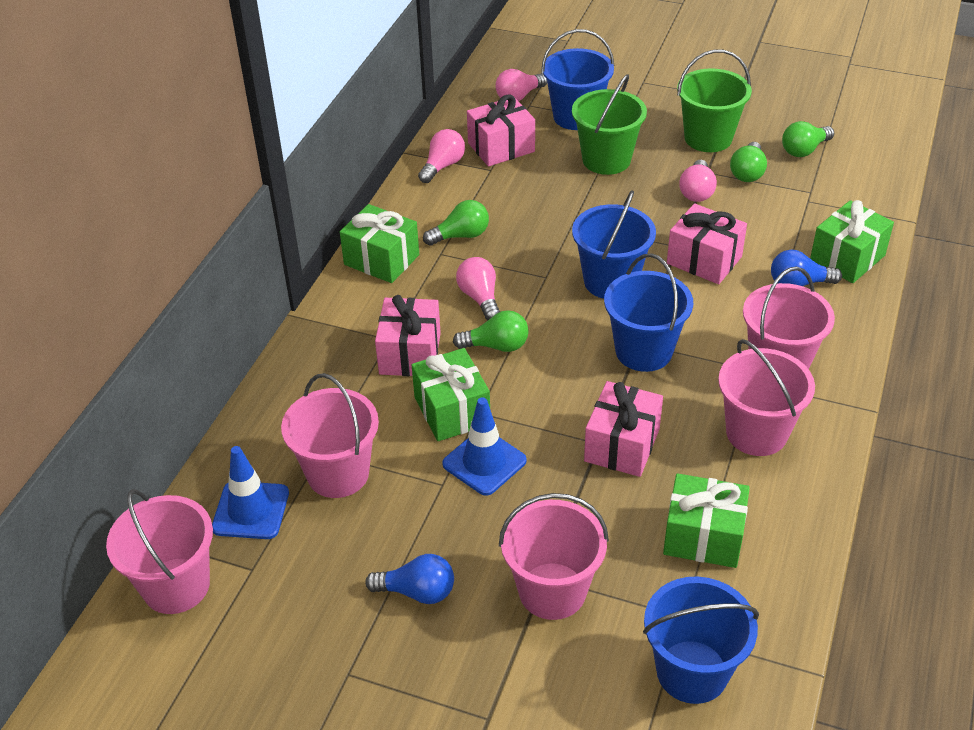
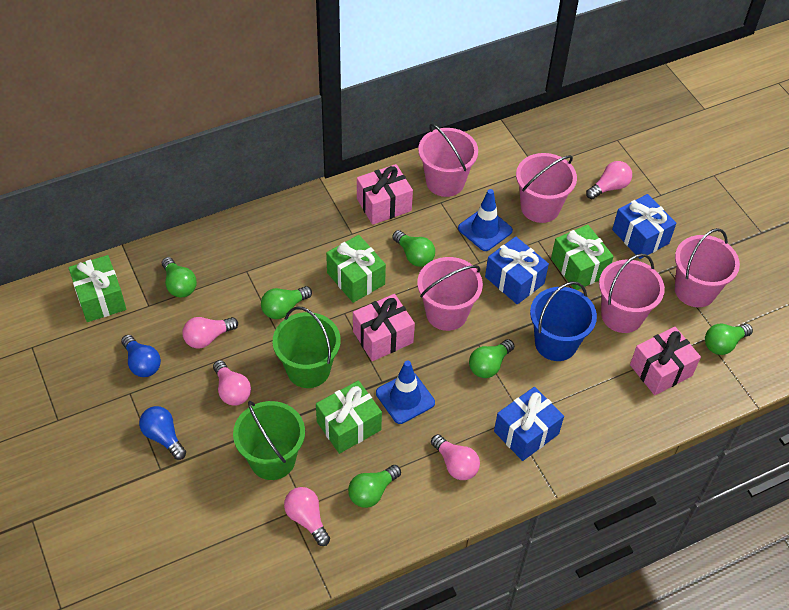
blue bucket: [541,29,615,130] [572,190,656,299] [604,253,693,372] [643,577,759,704] = 4 -> [530,281,597,361] = 1
blue gift: none = 0 -> [485,236,549,304] [494,387,564,461] [612,194,676,259] = 3
green light bulb: [423,200,489,246] [453,310,529,352] [730,142,767,182] [782,121,834,157] = 4 -> [162,257,197,297] [261,286,312,319] [348,465,401,508] [392,230,435,267] [469,339,514,378] [705,324,753,355] = 6
pink gift: [375,295,441,376] [467,94,535,167] [584,381,663,477] [667,203,747,284] = 4 -> [353,294,415,361] [357,164,413,225] [630,327,701,395] = 3
pink light bulb: [418,129,465,183] [456,257,500,320] [496,69,547,101] [679,160,717,202] = 4 -> [183,317,238,349] [213,360,251,406] [284,487,330,546] [431,434,480,480] [586,161,632,199] = 5

